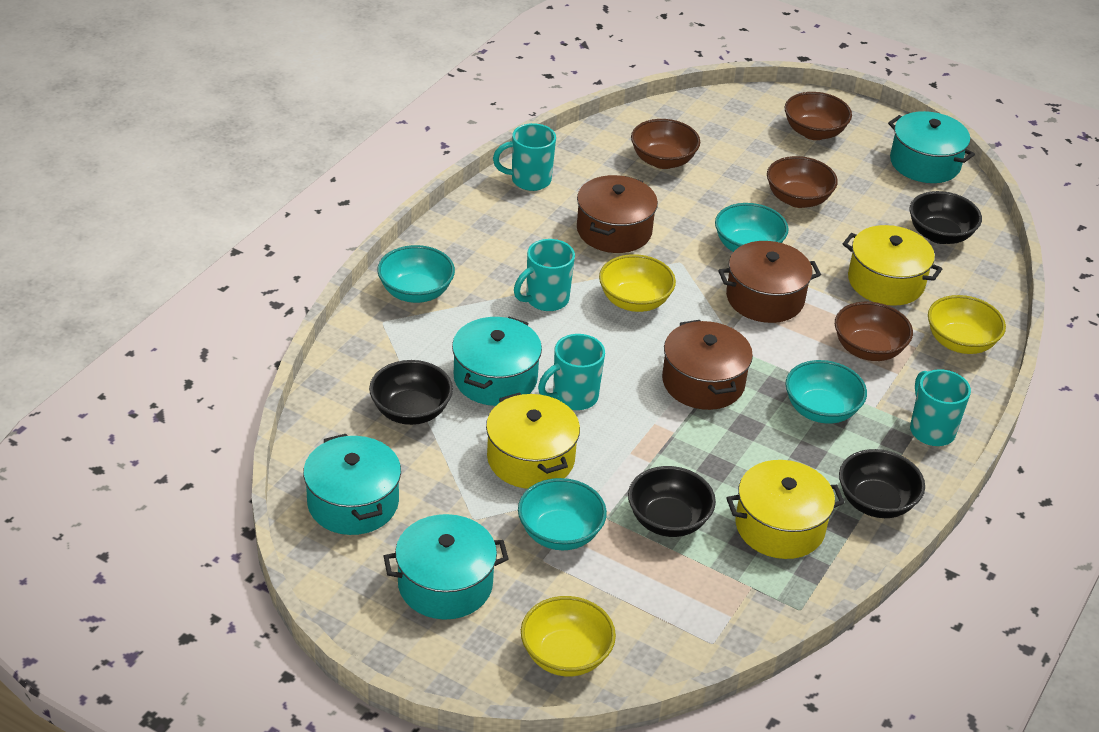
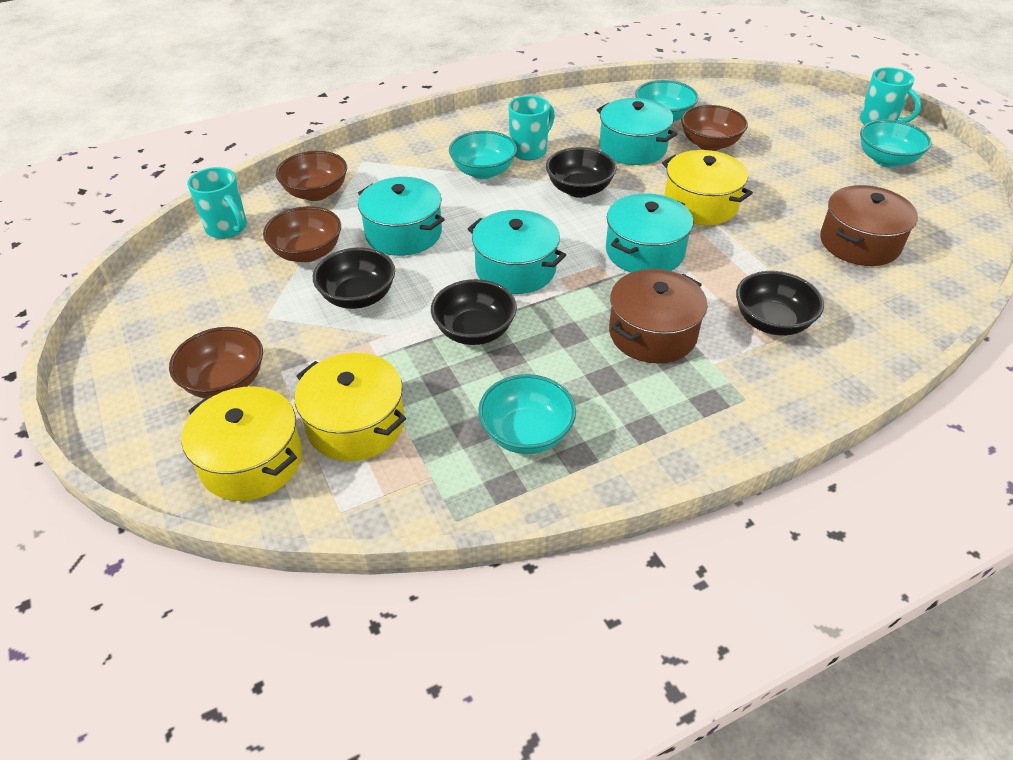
brown pot: [577,175,658,253] [662,320,753,410] [718,241,821,323] = 3 -> [609,269,707,363] [820,185,918,266] = 2
turquoise mug: [493,123,556,191] [514,239,575,311] [538,334,605,410] [910,369,971,446] = 4 -> [187,167,247,239] [508,95,555,160] [860,67,921,125] = 3
yellow bowl: [521,596,616,677] [599,254,676,312] [928,295,1006,354] = 3 -> none = 0

